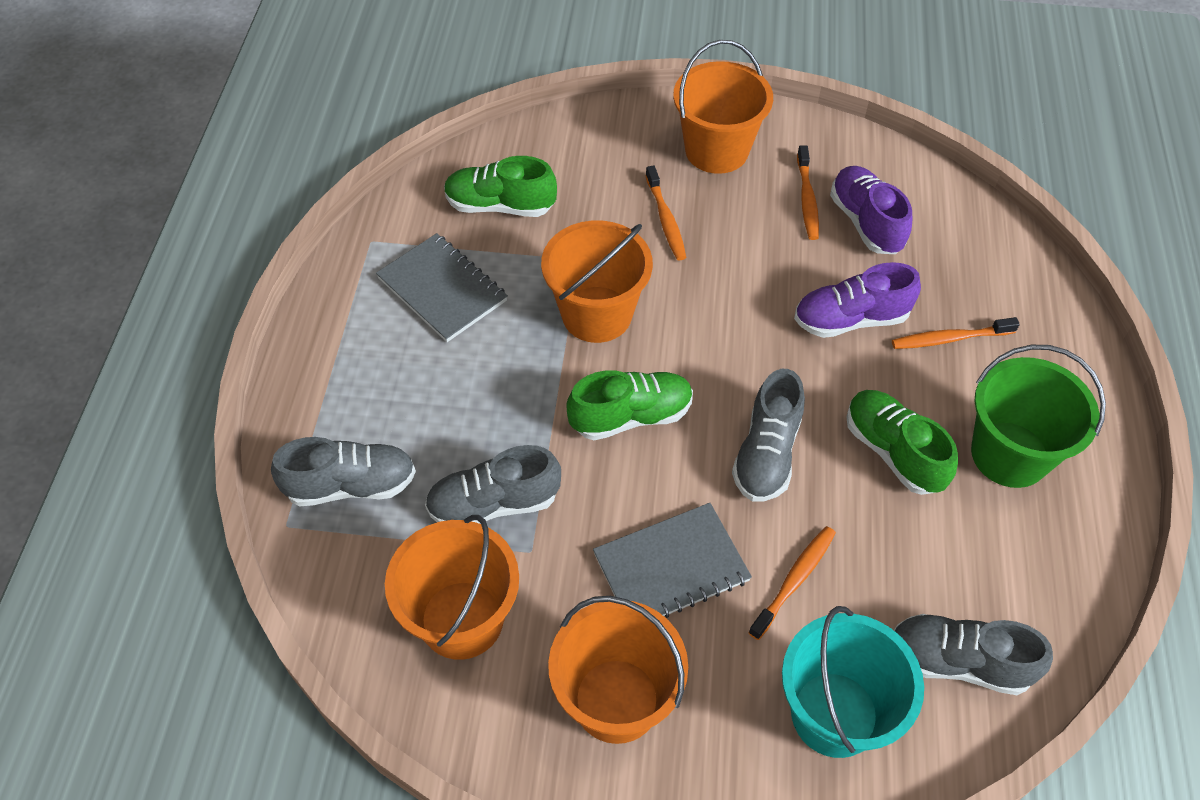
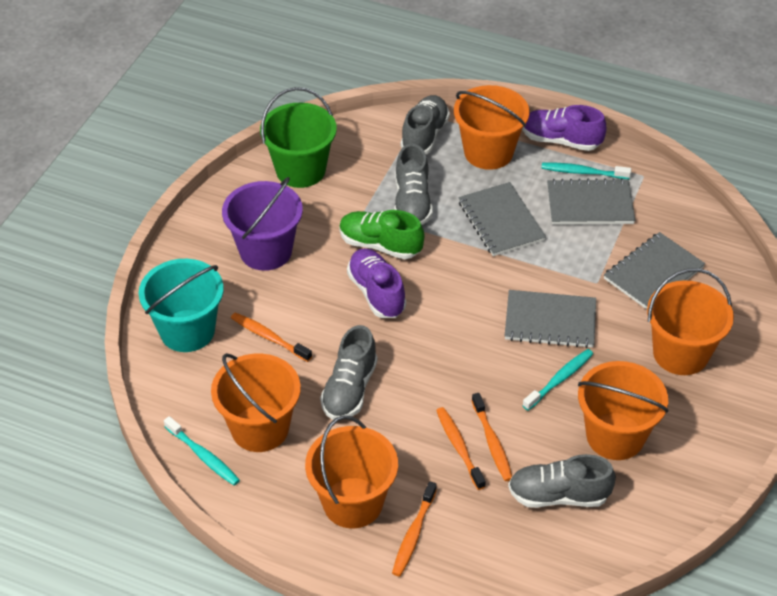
green shoe: [444,156,557,217] [566,370,693,440] [846,390,958,495] = 3 -> [339,210,424,259] = 1
grey notebook: [376,233,508,342] [593,503,752,618] = 2 -> [458,182,546,256] [505,290,596,348] [547,178,635,225] [604,232,705,309] = 4
orange bucket: [385,515,519,660] [541,221,653,343] [548,596,688,744] [673,40,773,174] = 4 -> [211,353,301,452] [305,416,398,528] [454,85,529,170] [578,361,669,460] [647,268,734,375] = 5
purple bucket: none = 0 -> [222,177,303,271] = 1
turquoise toothbrush: none = 0 -> [164,416,240,486] [522,349,593,411] [541,163,631,179] = 3

